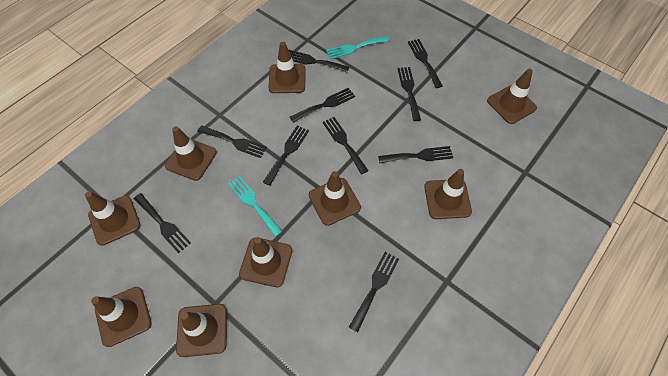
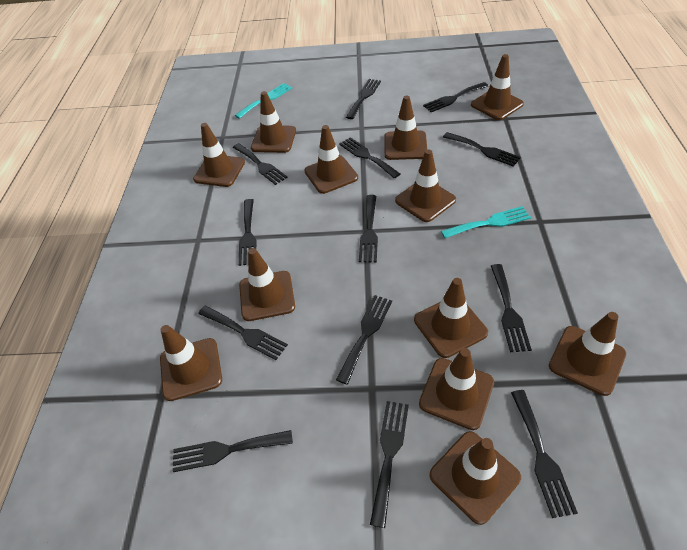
black fork: [134,193,191,253] [197,126,267,158] [263,126,309,186] [289,50,349,72] [290,88,355,123] [322,117,369,175] [349,252,399,332] [378,146,453,163] [398,67,421,121] [408,39,443,88] = 10 -> [173,430,293,472] [198,306,288,360] [233,143,288,185] [238,199,257,266] [336,295,392,385] [339,137,400,178] [346,79,381,119] [359,195,378,262] [370,401,409,528] [423,82,488,112] [443,132,521,167] [491,264,532,352] [511,390,578,518] = 13
brown traffic cone: [85,191,141,246] [91,287,152,347] [165,126,217,181] [176,304,227,357] [239,237,292,287] [269,42,305,93] [309,171,361,226] [424,169,472,219] [487,69,537,124] = 9 -> [160,325,222,401] [193,123,245,187] [239,248,295,321] [251,91,296,153] [304,125,358,194] [384,96,427,160] [395,150,456,222] [414,278,488,358] [419,348,494,430] [429,431,521,525] [471,54,524,120] [549,312,626,396] = 12

